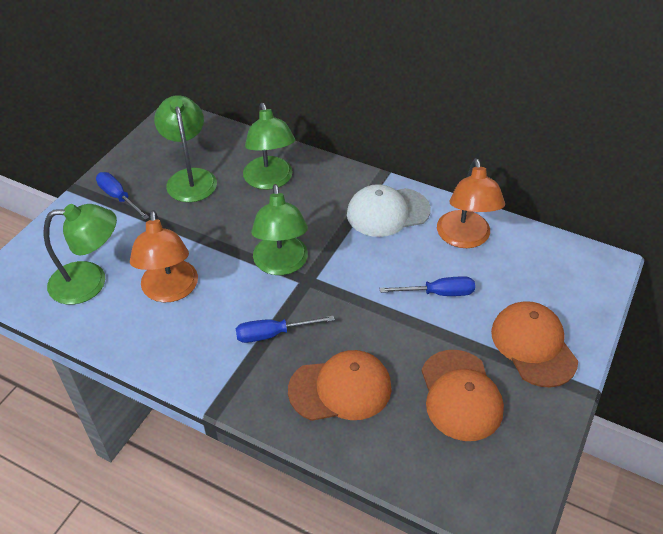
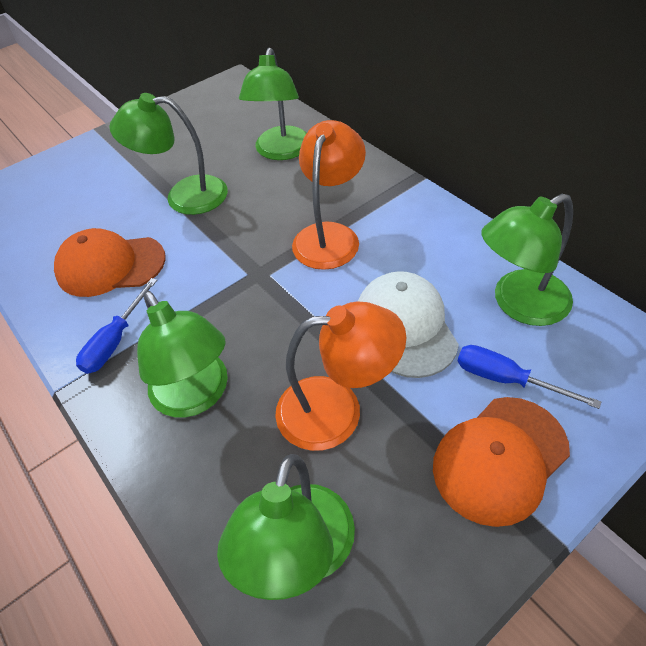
blue screwdriver: [96,172,150,220] [235,316,335,343] [380,276,475,296] = 3 -> [76,278,157,374] [457,345,601,409] = 2
green lamp: [44,204,117,305] [154,95,217,202] [243,103,295,190] [251,184,308,275] = 4 -> [110,93,228,215] [137,291,228,418] [217,454,355,600] [239,48,307,160] [481,194,573,326] = 5
orange cap: [288,350,392,421] [422,350,504,441] [491,301,578,388] = 3 -> [54,228,165,297] [433,397,570,527] = 2

